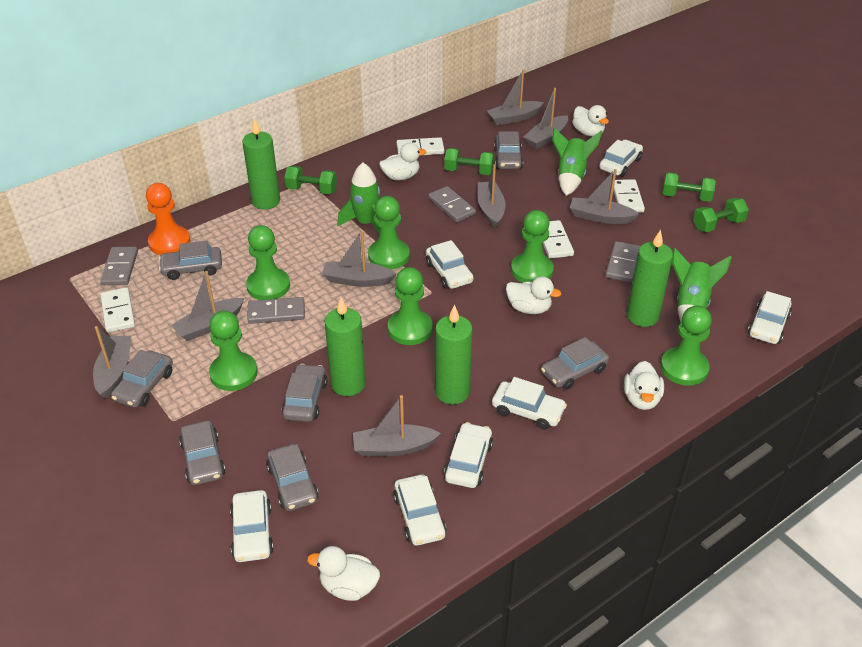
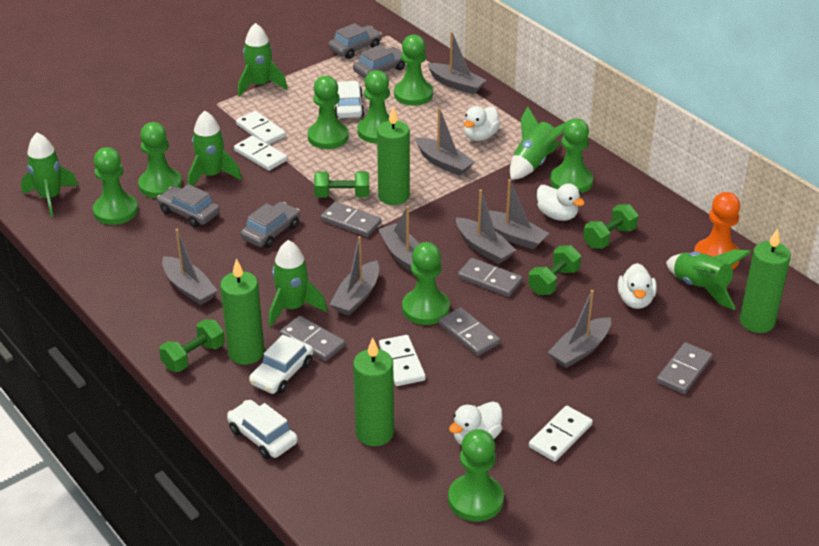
green pawn: [209,310,258,391] [246,225,290,300] [368,196,410,270] [388,267,433,345] [511,210,554,283] [661,305,712,386] = 6 -> [93,147,138,225] [138,122,182,198] [308,76,349,149] [357,70,390,143] [394,34,433,106] [402,242,450,325] [448,429,504,522] [550,118,593,194] = 8
green rocket: [337,163,380,234] [553,127,602,196] [672,248,732,322] = 3 -> [21,132,78,217] [188,111,242,186] [238,23,287,97] [269,240,327,327] [510,106,568,180] [666,249,751,310] = 6
grey car: [111,350,173,408] [159,241,222,280] [179,421,226,485] [267,444,319,511] [282,364,327,422] [494,131,523,169] [541,337,609,390] = 7 -> [157,184,220,227] [240,202,300,248] [328,23,382,59] [353,45,405,78] = 4
grey domino: [100,247,138,285] [247,297,305,324] [428,186,476,222] [605,241,640,282] = 4 -> [280,316,345,361] [321,202,382,237] [438,307,500,356] [458,258,522,297] [657,342,712,394] = 5
white car: [230,490,274,562] [393,475,446,546] [426,240,474,289] [444,422,493,488] [492,377,567,430] [599,140,643,177] [748,291,792,344] = 7 -> [227,400,298,459] [249,335,313,394] [335,81,364,118] = 3
white duck: [307,546,380,601] [379,143,426,181] [506,276,561,314] [572,105,609,136] [624,361,664,410] = 5 -> [449,401,502,444] [464,106,500,141] [537,183,585,221] [618,263,657,309] = 4

